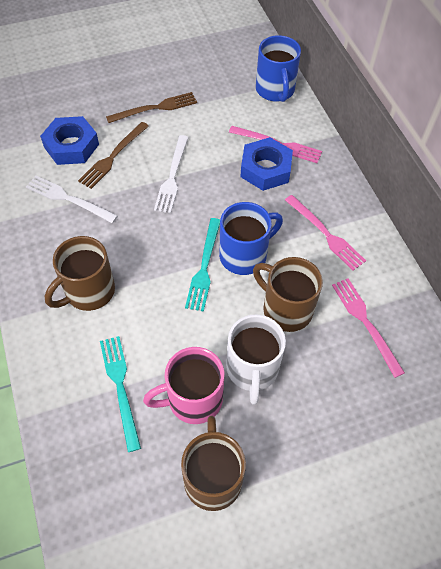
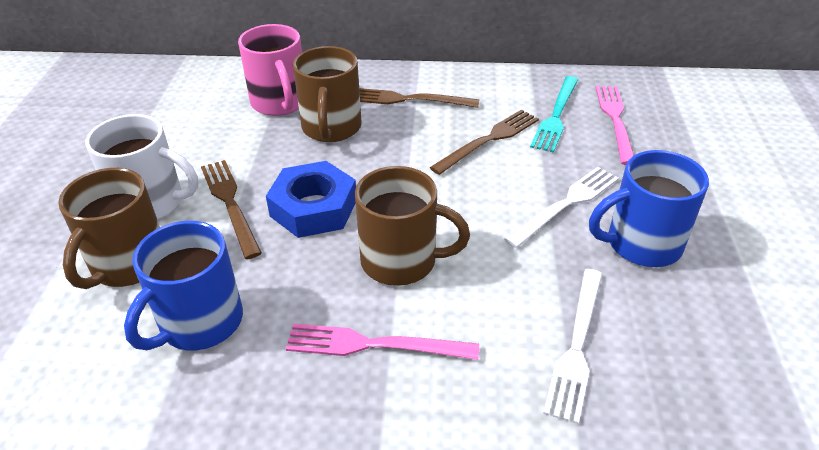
blue nut: [40,116,99,165] [240,137,293,191] = 2 -> [266,161,356,238] = 1
brown fork: [78,122,149,189] [106,92,197,123] = 2 -> [201,160,262,259] [359,88,480,108] [430,109,539,175] = 3
pink fork: [229,126,322,163] [285,195,366,271] [332,278,405,378] = 3 -> [286,324,479,360] [595,86,634,165] = 2
turquoise fork: [100,336,141,452] [185,218,220,312] = 2 -> [530,76,579,153] = 1

